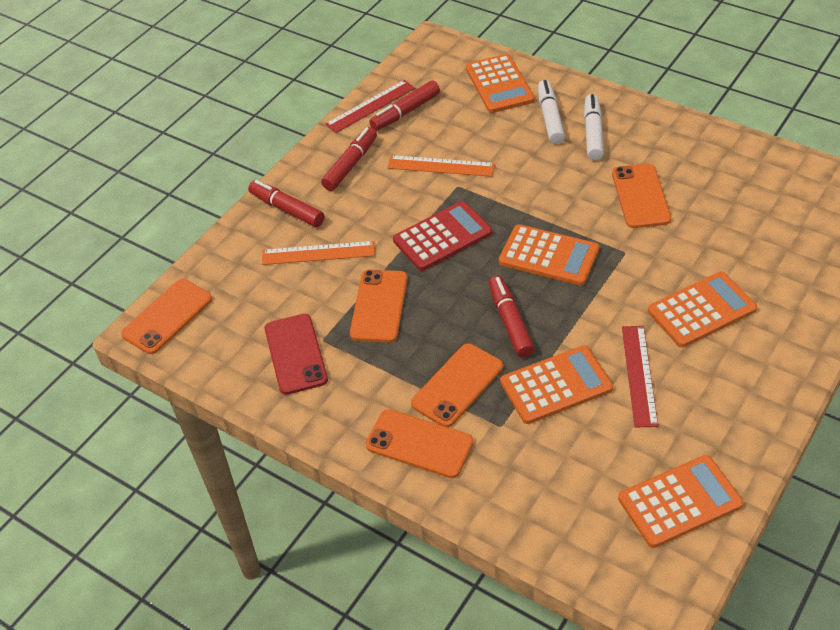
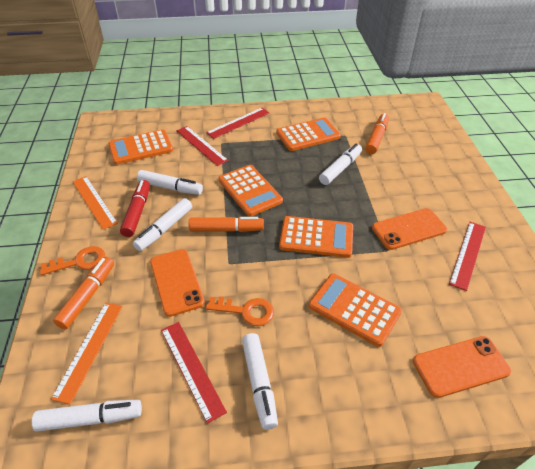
orange key: none = 0 -> [40,246,105,275] [206,297,274,326] = 2
orange marker: none = 0 -> [53,257,114,329] [189,217,264,232] [365,113,389,154] = 3
orange phone: [121,279,212,354] [350,270,408,343] [366,409,474,478] [411,343,503,427] [612,164,671,228] = 5 -> [150,249,205,317] [372,208,447,250] [413,336,511,398] = 3
red calculator: [393,201,492,271] = 1 -> none = 0
red marker: [248,180,324,227] [321,127,377,191] [369,80,440,131] [488,276,535,358] = 4 -> [120,180,150,237] = 1
red phone: [265,314,328,395] = 1 -> none = 0
red ruler: [325,80,415,133] [622,326,658,428] = 2 -> [161,322,227,424] [176,126,229,166] [206,108,269,139] [449,222,486,291] = 4
white marker: [537,80,565,144] [584,94,604,160] = 2 -> [32,400,142,432] [133,198,192,251] [137,170,203,195] [242,333,278,430] [319,143,362,185] = 5

